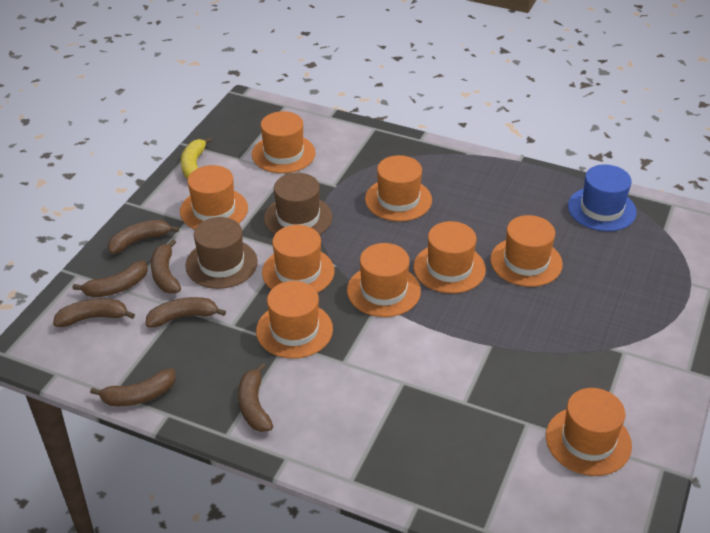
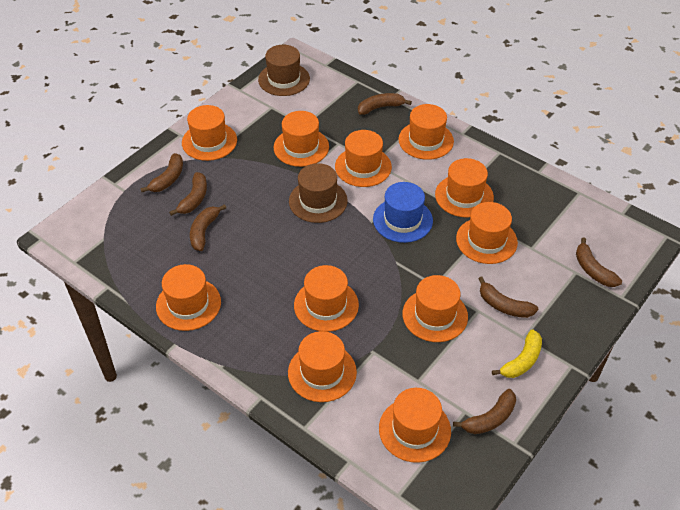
orange hat: [180,165,248,229] [252,111,316,173] [256,281,333,359] [262,225,335,293] [347,243,421,317] [365,155,432,221] [414,221,486,293] [490,215,563,287] [546,388,632,476] = 9 -> [156,264,221,331] [182,105,237,161] [274,111,329,167] [288,331,357,402] [294,265,359,332] [335,130,392,187] [379,388,451,463] [399,104,454,160] [402,275,468,342] [435,158,494,218] [456,202,518,264] = 11

